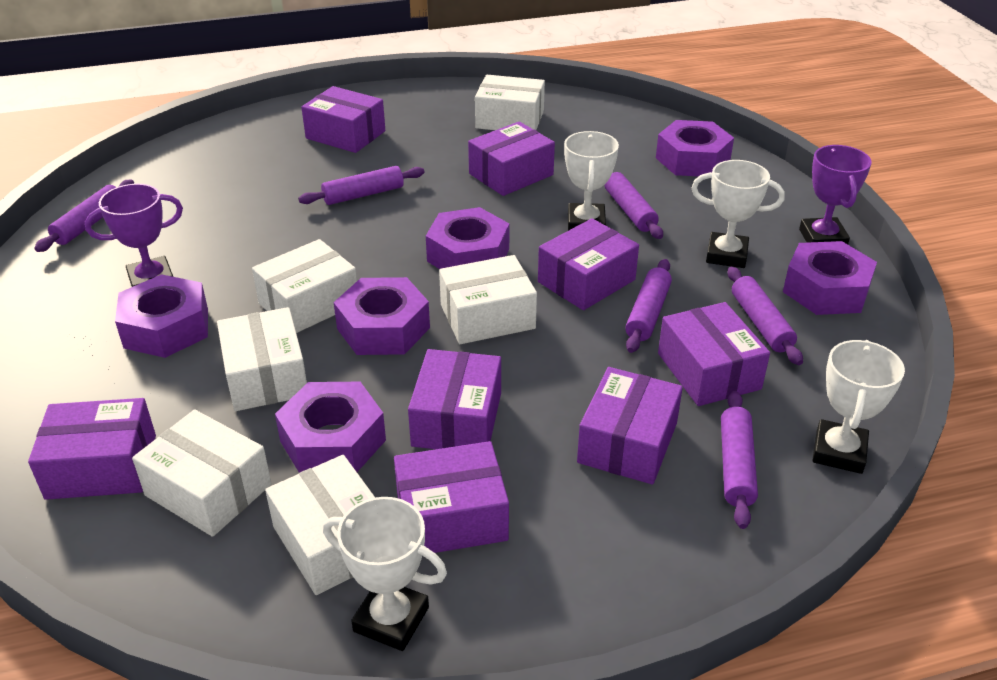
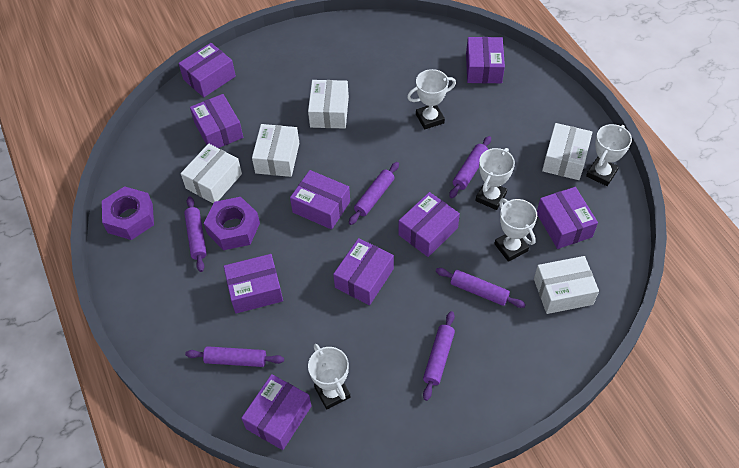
purple box: [28,398,156,500] [301,86,385,153] [394,441,509,553] [408,349,501,449] [468,122,555,196] [538,218,639,310] [577,367,683,485] [658,302,770,406] = 8 -> [178,43,236,97] [190,94,243,148] [224,254,283,313] [241,374,312,450] [290,170,350,229] [333,238,394,305] [398,192,460,257] [466,37,505,83] [537,187,598,249] = 9
purple nut: [115,274,208,358] [275,382,386,473] [334,277,430,355] [426,207,510,269] [656,120,734,176] [783,241,877,315] = 6 -> [102,186,154,240] [204,197,260,250] = 2
purple trophy: [85,184,183,287] [799,145,872,244] = 2 -> none = 0
white box: [132,409,271,537] [217,307,307,411] [252,239,357,333] [265,455,375,595] [439,255,537,344] [475,75,545,130] = 6 -> [181,143,242,203] [252,124,299,177] [308,80,349,129] [534,256,599,314] [542,123,592,180] = 5
white trophy: [323,497,447,651] [564,131,619,231] [692,160,785,268] [812,340,905,474] = 4 -> [308,344,351,410] [407,69,456,130] [475,148,515,210] [494,199,537,262] [586,124,632,186] = 5

